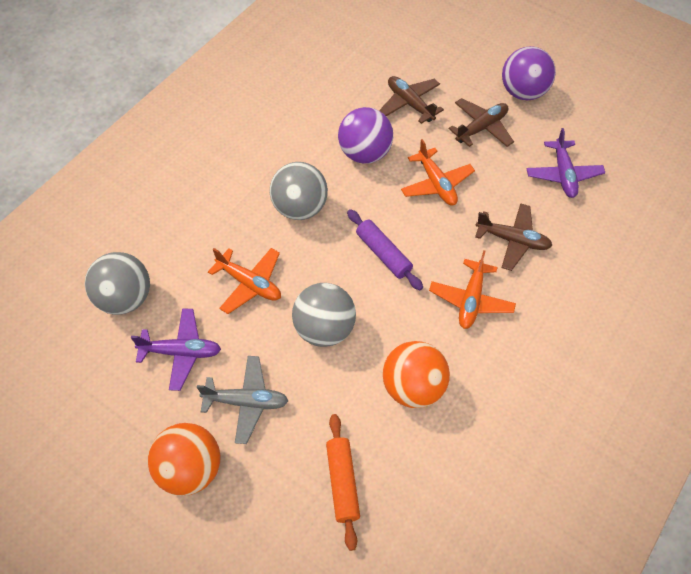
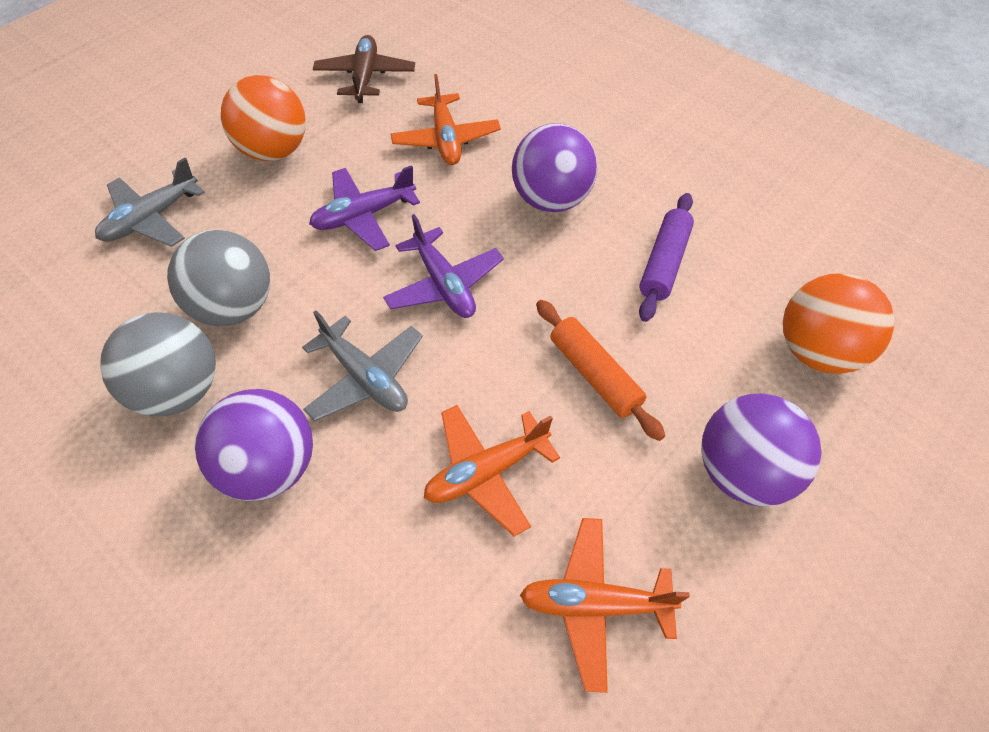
brown plane: [379,76,444,124] [449,98,514,147] [475,203,552,271] = 3 -> [313,35,415,103] = 1
grey ball: [85,252,150,315] [270,162,328,220] [292,283,356,347] = 3 -> [100,312,216,416] [167,230,270,326] = 2
grey plane: [197,356,288,444] = 1 -> [95,158,205,247] [302,310,423,421] = 2
purple ball: [338,107,393,164] [502,46,556,100] = 2 -> [195,389,313,501] [512,123,598,212] [701,393,822,506] = 3

